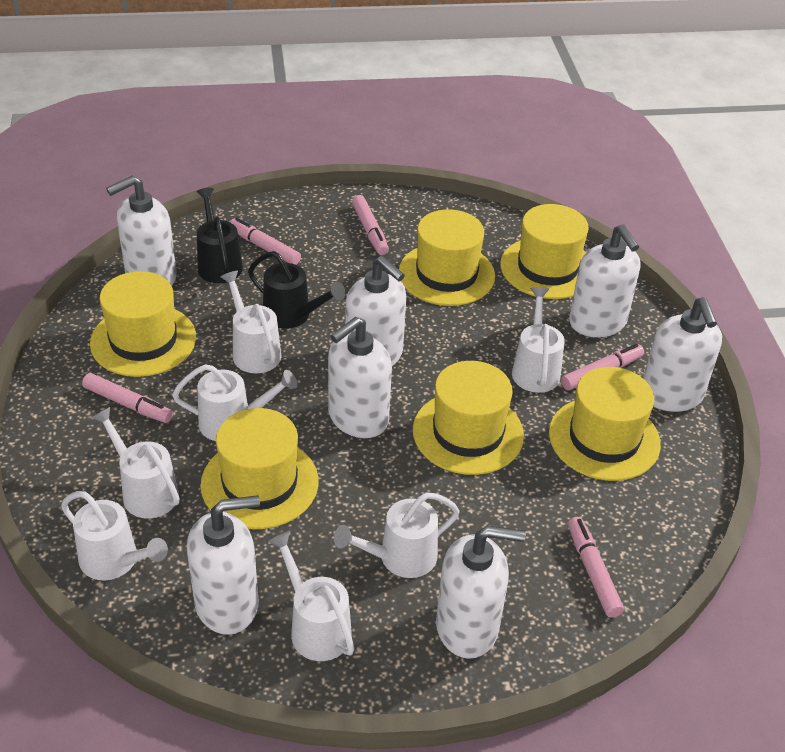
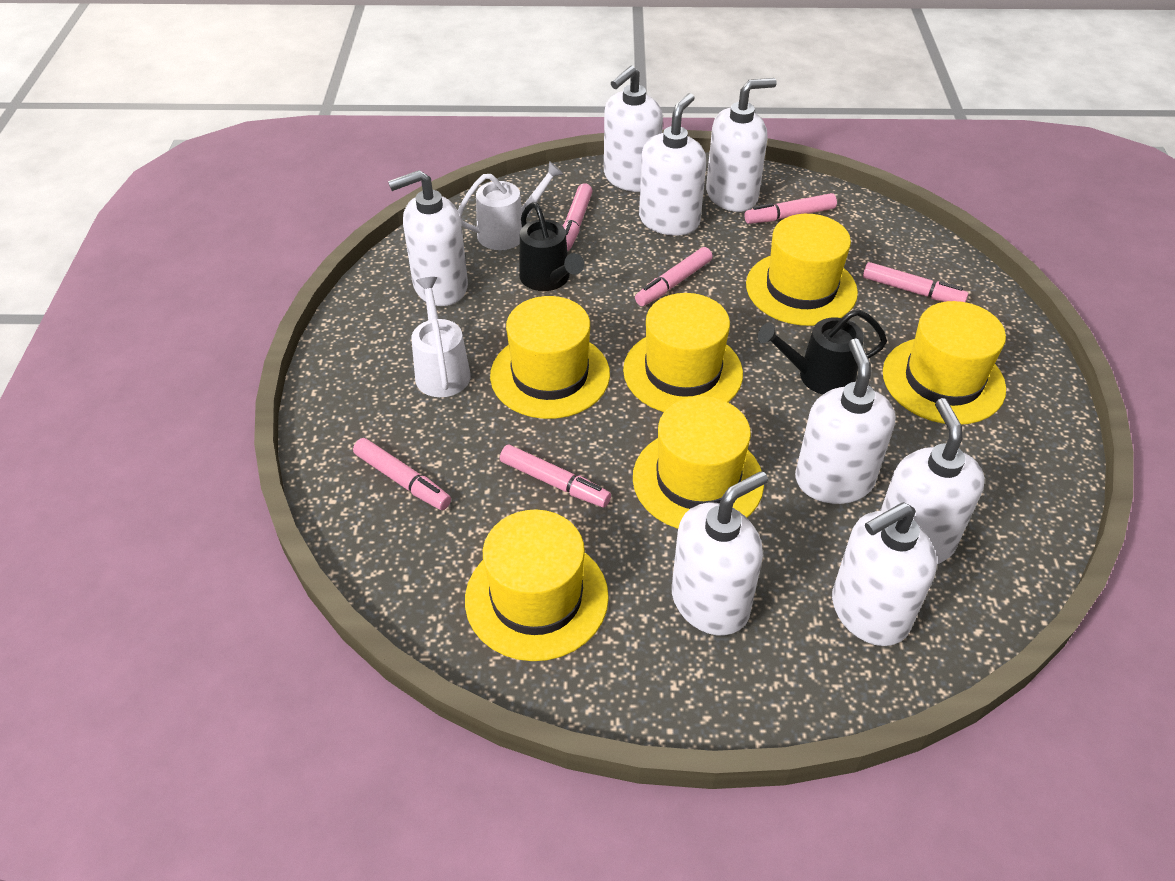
pink marker: [82,373,173,423] [230,218,301,265] [352,195,389,255] [561,344,644,391] [568,517,624,618] = 5 -> [353,438,451,510] [500,445,611,508] [563,183,593,251] [635,247,713,306] [745,193,837,224] [863,262,969,302] = 6
white soap dispenser: [106,176,177,286] [187,495,260,635] [328,317,392,438] [345,256,406,366] [436,526,526,659] [569,224,641,337] [643,297,722,412] = 7 -> [388,170,468,306] [604,65,663,192] [639,93,706,235] [672,471,768,636] [706,78,777,212] [795,338,895,504] [832,502,937,646] [880,398,985,564] = 8
white watering can: [61,491,168,580] [92,407,179,519] [172,364,297,441] [220,271,282,373] [268,531,355,661] [334,492,460,578] [512,287,565,393] = 7 -> [411,277,471,397] [458,161,564,250] = 2

